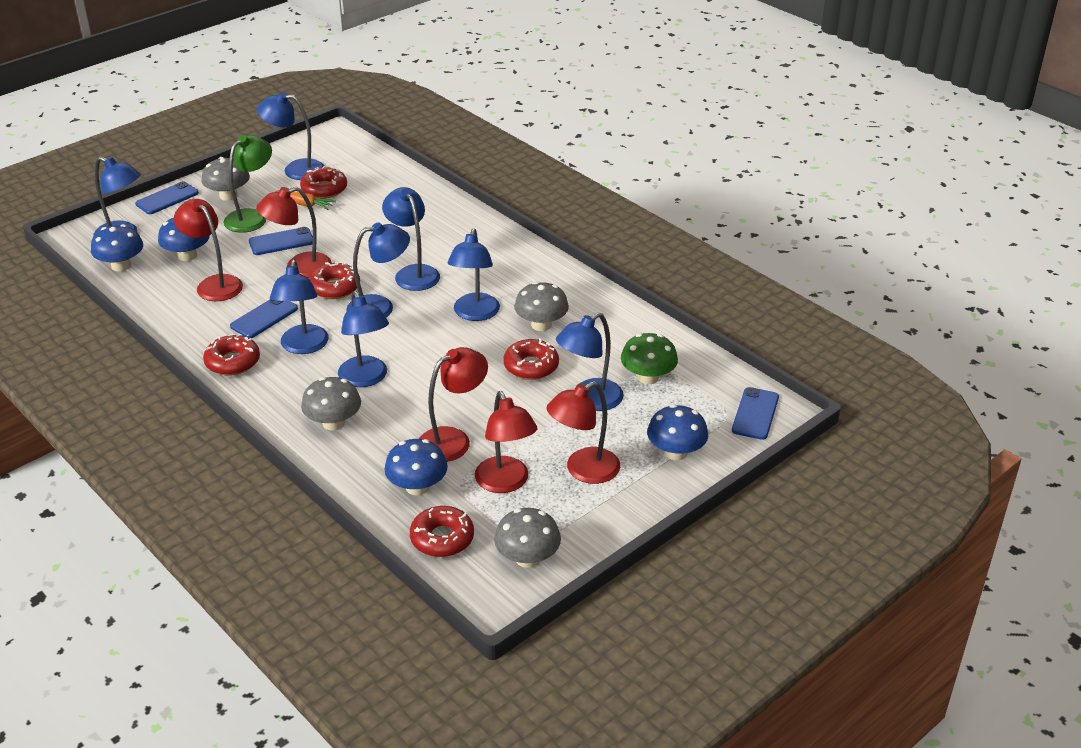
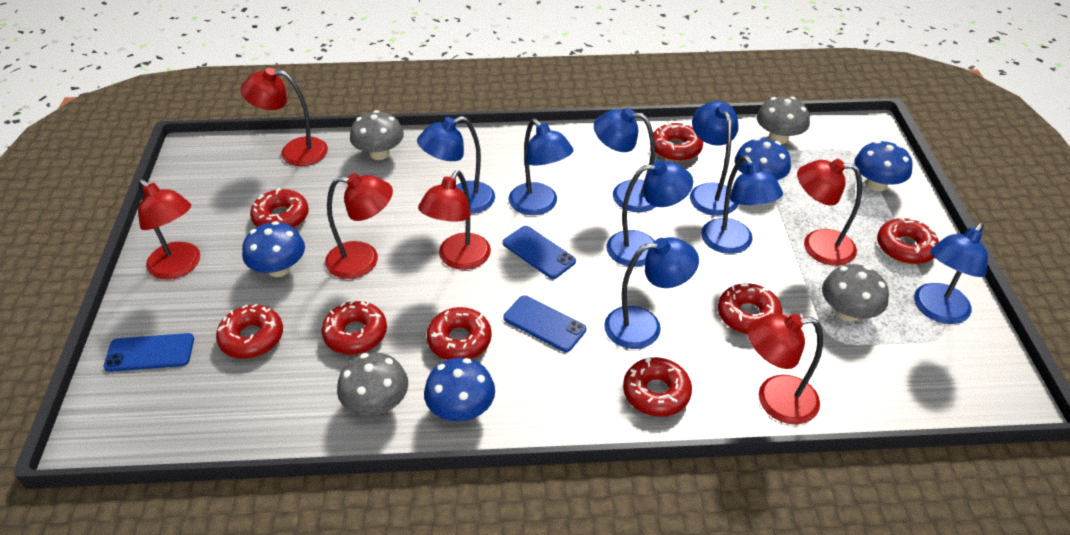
blue phone: [135,181,199,214] [230,299,298,338] [249,227,313,255] [732,387,779,440] = 4 -> [104,333,194,372] [503,226,576,279] [503,295,586,352] = 3
green lamp: [223,135,272,233] = 1 -> none = 0
green mushroom: [621,333,678,385] = 1 -> none = 0
orange carrot: [275,190,336,210] = 1 -> none = 0
red donut: [203,334,260,376] [300,166,347,199] [309,262,360,299] [410,506,474,557] [504,338,559,380] = 5 -> [216,304,283,359] [250,188,309,228] [321,300,387,355] [427,307,492,360] [623,357,692,417] [653,122,703,161] [718,282,782,335] [877,217,939,264] = 8
red lamp: [174,199,243,301] [256,187,332,278] [419,347,488,462] [475,391,537,493] [546,381,620,484] = 5 -> [138,179,200,279] [241,68,328,166] [325,173,393,279] [418,171,491,270] [747,314,823,424] [797,159,862,266] = 6

